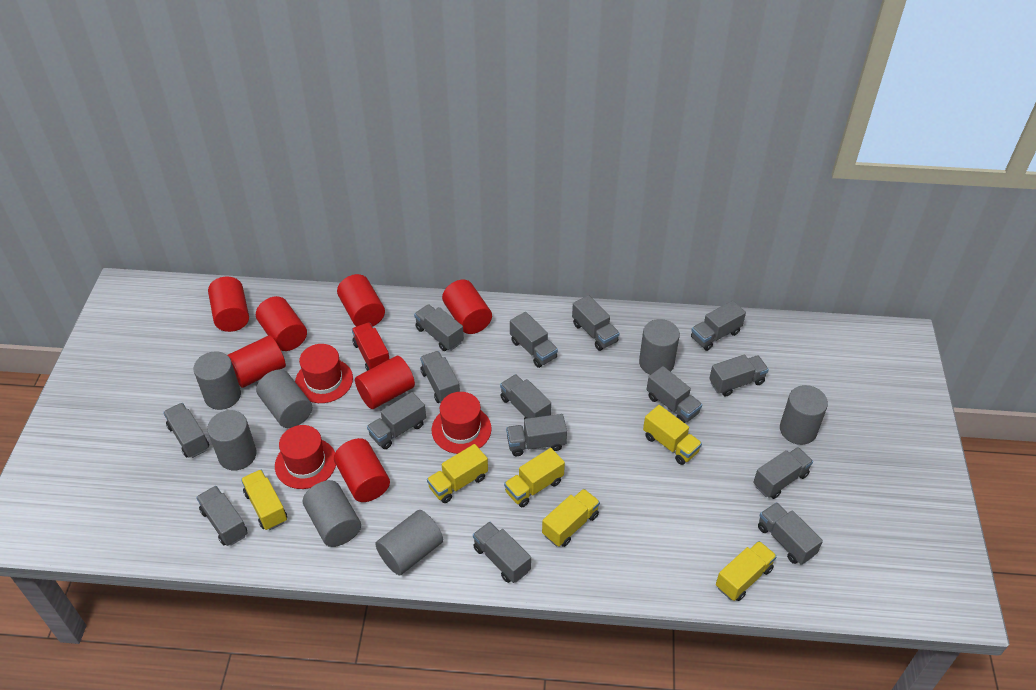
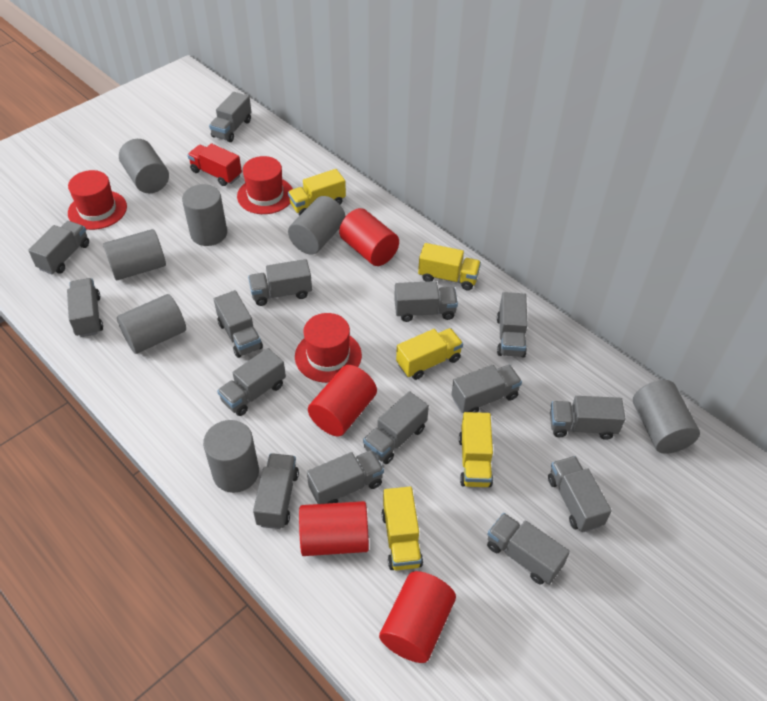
red cylinder: [208,276,249,332] [228,335,286,388] [256,296,307,351] [334,438,390,502] [337,274,385,327] [355,356,415,409] [442,280,492,334] = 7 -> [299,501,369,556] [308,365,377,436] [339,208,399,266] [379,571,456,663] = 4
yellow truck: [241,470,287,530] [427,444,488,503] [504,448,565,507] [542,489,600,547] [643,405,702,465] [716,541,777,601] = 6 -> [288,169,346,216] [382,486,423,571] [396,328,463,380] [418,243,481,290] [459,412,493,487] = 5

